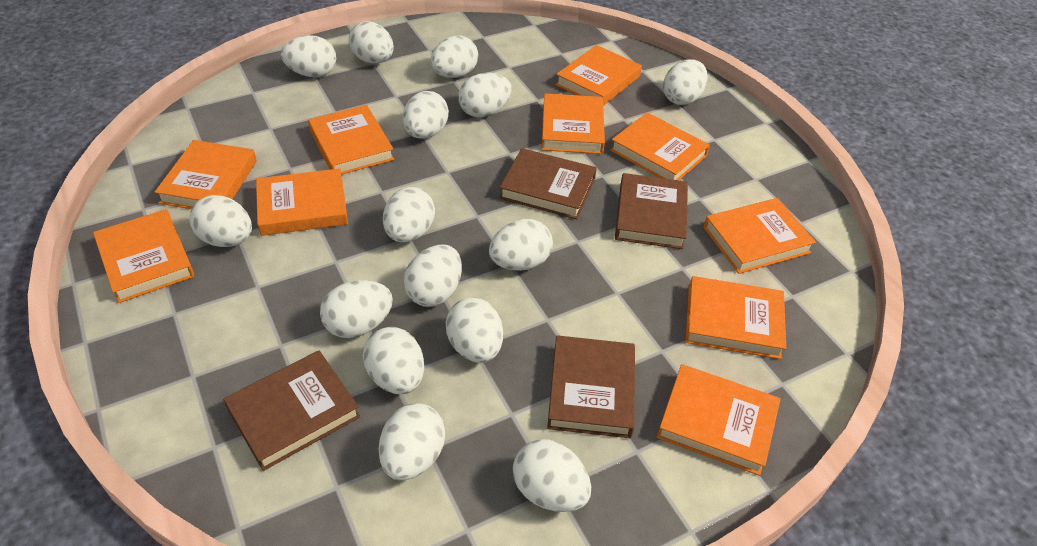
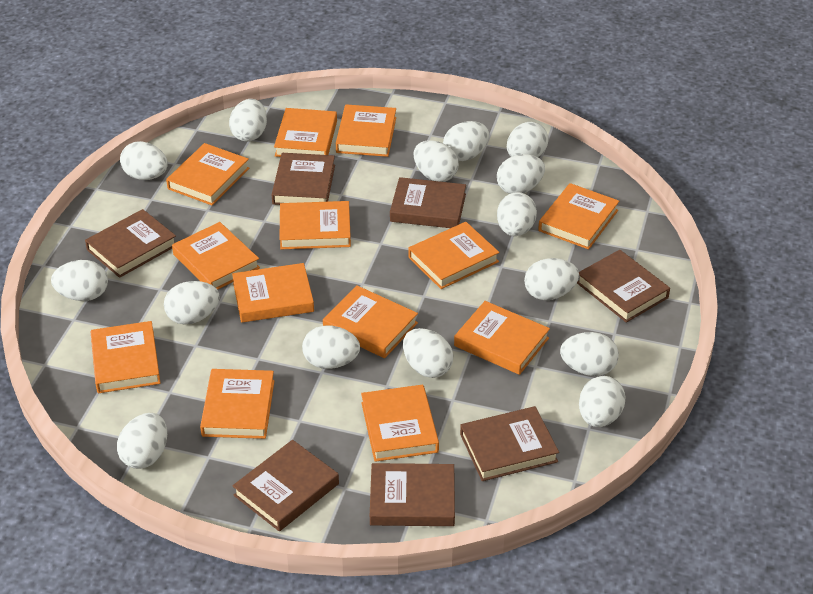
brown book: [223,350,360,471] [499,148,597,219] [547,335,635,438] [615,173,688,249] = 4 -> [85,209,176,278] [232,440,339,531] [272,153,335,205] [370,463,455,526] [390,177,466,228] [460,406,559,481] [577,250,670,323] = 7
orange book: [93,209,194,303] [155,140,257,209] [256,168,348,236] [308,105,394,175] [542,93,605,154] [555,45,642,106] [610,112,710,180] [657,364,781,476] [685,276,786,359] [703,198,816,274] = 10 -> [91,321,160,393] [166,143,249,206] [172,222,260,290] [200,369,274,439] [232,263,314,323] [274,108,337,157] [280,201,351,249] [323,285,418,358] [336,104,396,157] [361,385,439,462] [408,222,499,289] [454,301,550,375] [538,183,619,250] = 13

